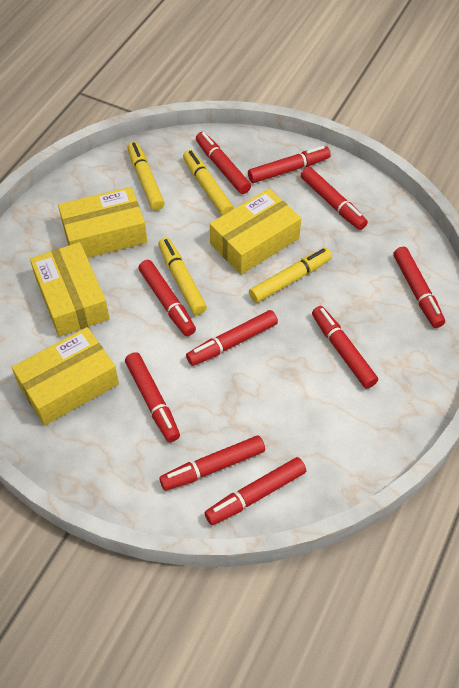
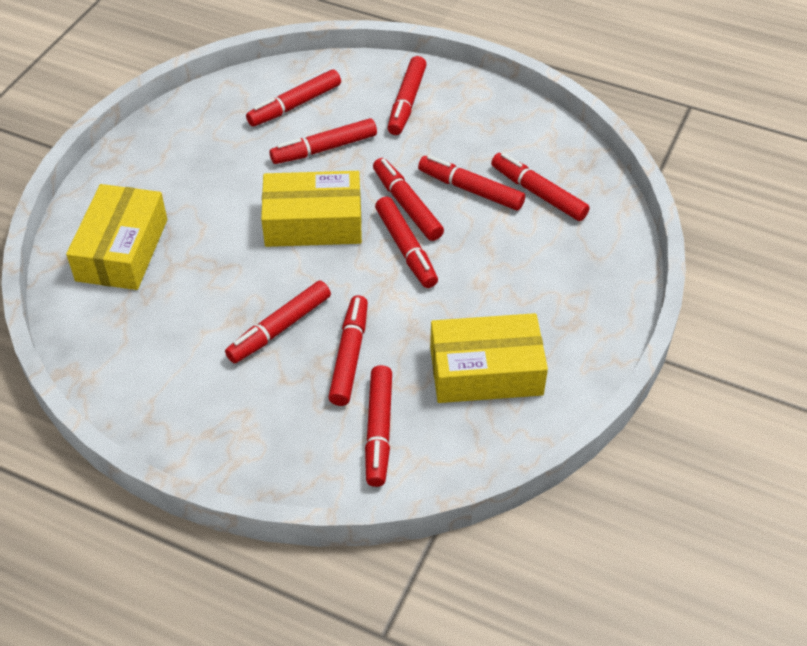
yellow box: [12,327,119,426] [30,242,110,337] [58,187,147,258] [210,189,301,275] = 4 -> [66,184,167,290] [261,171,362,247] [430,313,548,403] = 3
yellow marker: [127,142,165,210] [158,238,207,315] [183,150,234,216] [249,248,332,303] = 4 -> none = 0

